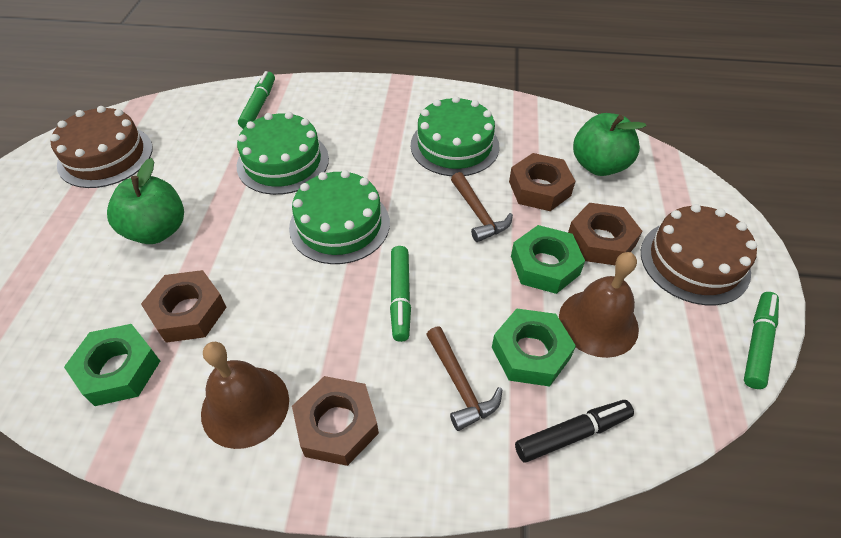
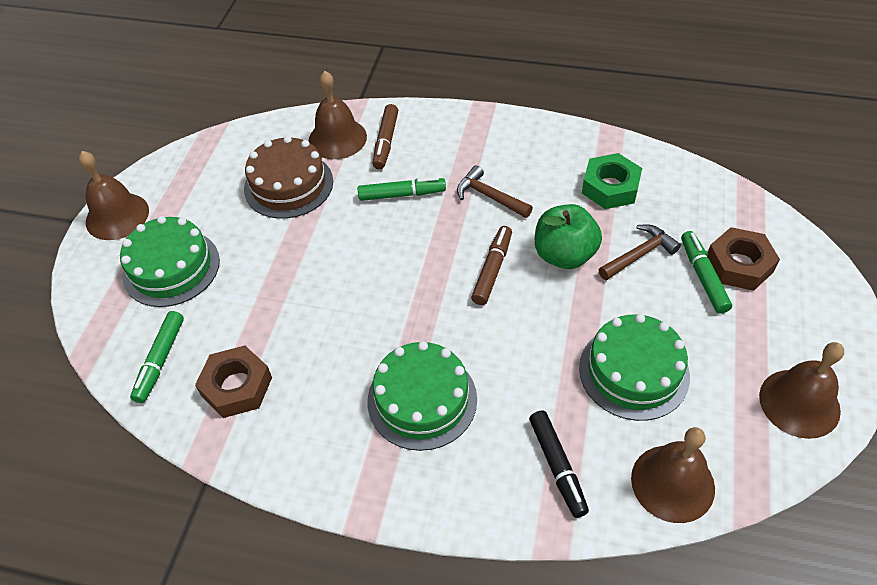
brown bell: [201,341,289,449] [559,252,639,358] = 2 -> [79,151,149,240] [309,71,367,159] [631,427,715,523] [759,342,844,439] = 4
brown cake: [50,106,153,188] [641,204,757,305] = 2 -> [244,136,333,219] = 1
brown marker: none = 0 -> [373,104,398,169] [471,226,512,305] = 2
brown nut: [141,270,227,343] [292,376,379,466] [509,153,575,211] [568,203,643,265] = 4 -> [195,345,272,418] [707,227,780,291] = 2
green apple: [107,158,184,244] [573,113,646,176] = 2 -> [535,204,602,269] = 1
green nut: [64,324,160,406] [492,308,576,387] [511,225,585,294] = 3 -> [582,153,642,209] = 1

